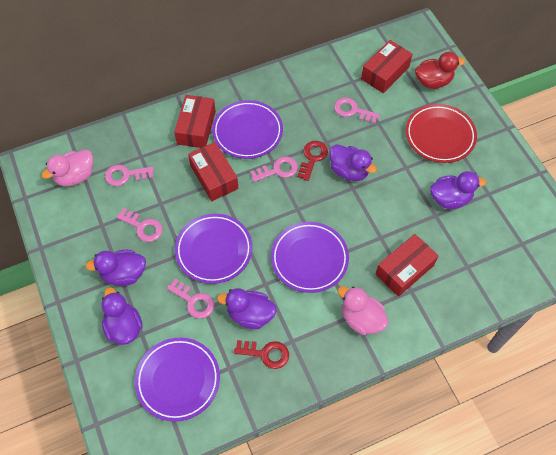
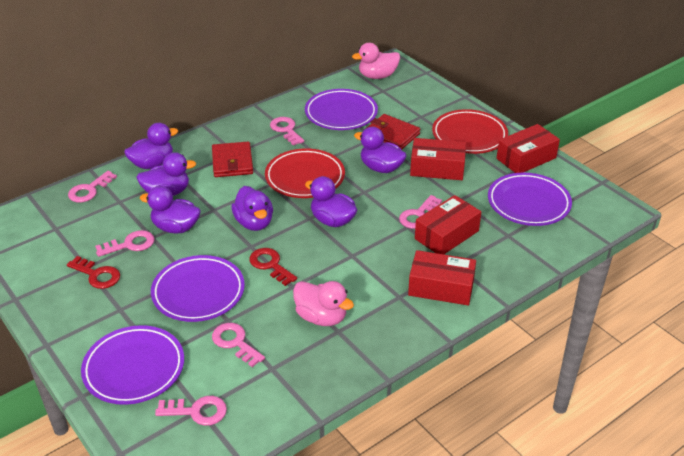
pink key: [105,165,154,186] [116,208,163,242] [167,279,214,319] [250,156,298,182] [334,98,380,124] = 5 -> [68,171,117,202] [95,230,155,257] [155,396,227,426] [212,323,265,367] [270,117,304,145] [399,195,442,229] = 6
purple duck: [85,250,146,286] [101,287,143,345] [217,288,277,329] [329,144,377,181] [430,171,486,209] = 5 -> [124,123,178,169] [136,152,196,196] [140,186,201,234] [231,186,273,231] [305,176,357,227] [354,127,407,173] = 6
red duck: [415,52,465,89] = 1 -> none = 0
red plate: [406,104,477,163] = 1 -> [265,148,345,198] [432,109,508,154] = 2
red wallet: none = 0 -> [212,142,253,177] [364,114,420,150] = 2

